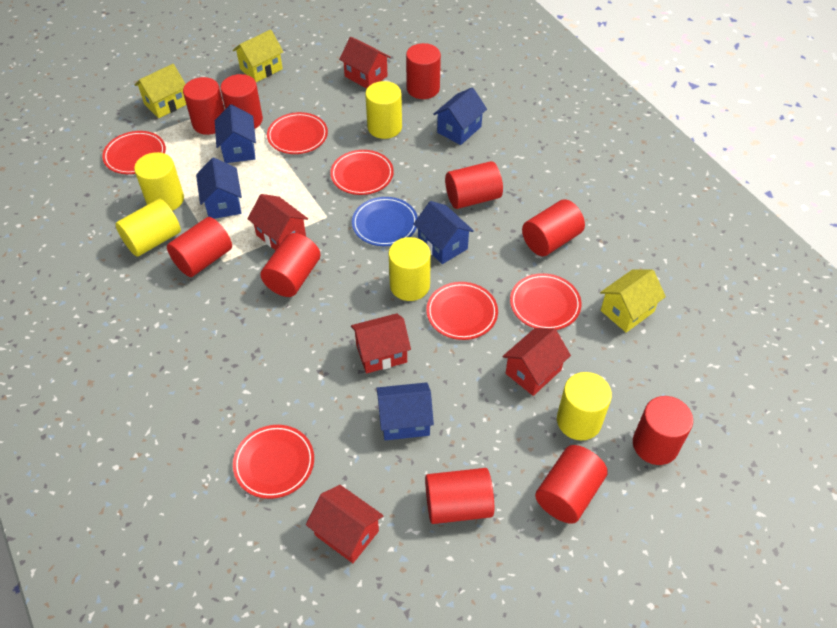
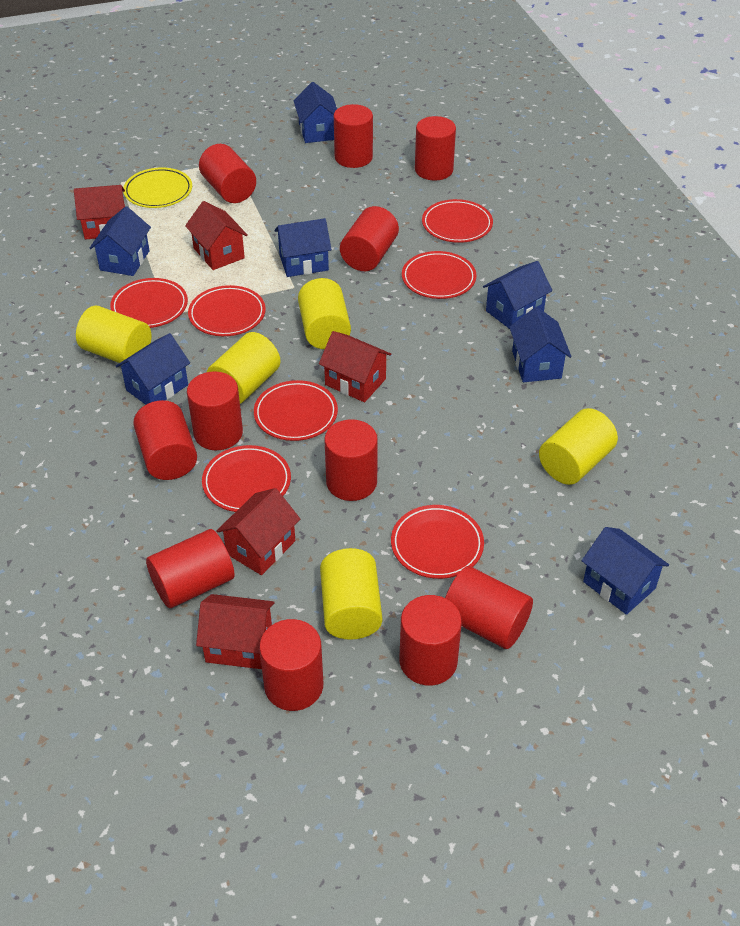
blue house: [196,157,242,219] [215,104,256,163] [376,382,434,440] [413,201,474,264] [433,87,487,145] = 5 -> [90,206,151,276] [116,333,190,405] [275,218,332,277] [294,82,337,143] [483,261,552,329] [509,307,571,382] [582,527,669,615] = 7
blue plate: [352,197,418,246] = 1 -> none = 0
red cylinder: [167,217,232,277] [183,77,225,135] [220,74,263,129] [260,233,320,297] [406,43,441,99] [425,468,494,524] [445,161,503,209] [522,199,585,256] [535,445,608,524] [633,396,693,465] = 10 -> [133,400,197,480] [146,529,235,608] [187,372,243,450] [199,144,256,203] [259,619,323,711] [324,419,378,501] [334,104,373,168] [340,206,399,271] [400,595,462,686] [415,116,456,181] [445,566,533,649] = 11
red plate: [102,131,166,174] [233,425,314,499] [267,112,328,154] [330,150,394,195] [426,282,498,340] [510,273,582,330] = 6 -> [110,278,188,328] [188,285,265,336] [202,445,291,512] [254,380,338,441] [391,505,484,579] [402,251,477,299] [422,199,493,243] = 7
yellow house: [135,64,186,118] [233,30,283,82] [600,269,666,333] = 3 -> none = 0
yellow plate: none = 0 -> [123,167,192,208] = 1

